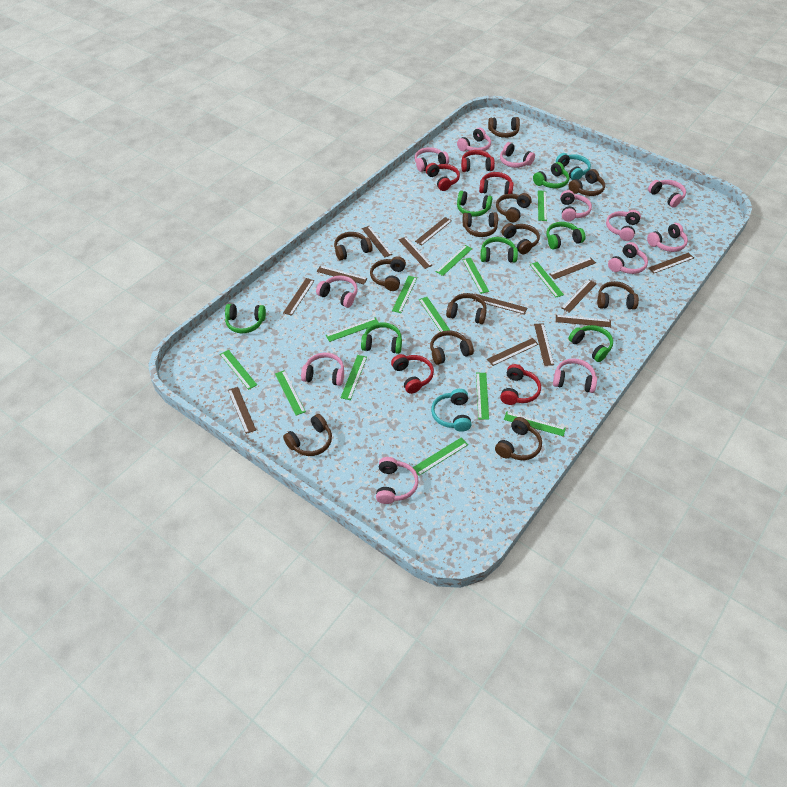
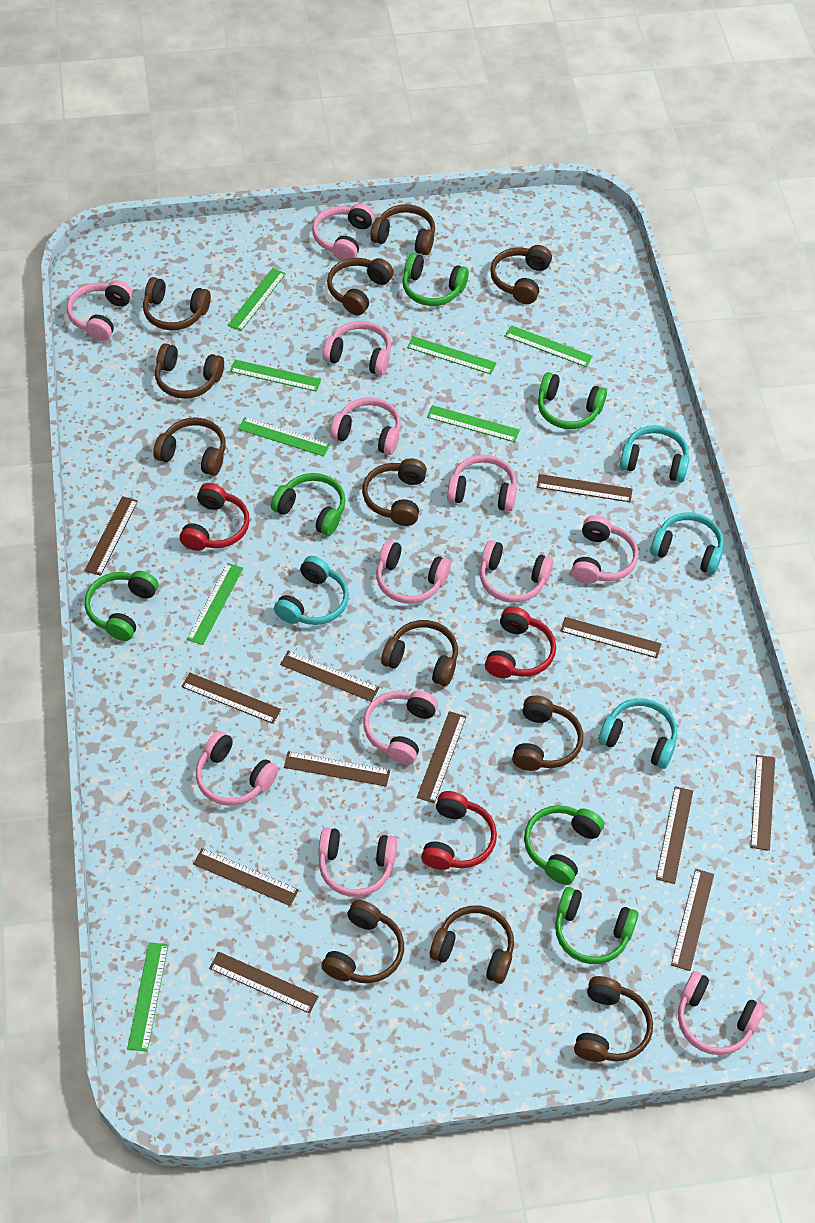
brown ruler: [228,387,256,434] [283,278,315,316] [317,266,368,284] [362,226,392,257] [399,237,433,269] [415,217,452,245] [473,294,527,314] [487,338,538,366] [534,323,554,366] [549,257,596,280] [556,315,611,327] [561,279,597,313] [648,253,694,274] = 13 -> [85,496,138,576] [181,673,281,724] [193,848,299,906] [209,951,319,1014] [280,651,379,702] [284,751,390,787] [417,711,466,803] [537,474,632,502] [561,617,661,658] [656,786,693,884] [671,869,714,971] [751,755,775,851] = 12
green headphones: [225,304,266,333] [361,323,402,354] [457,191,492,217] [481,237,518,263] [533,162,569,188] [546,222,585,249] [568,325,613,362] = 7 -> [85,571,158,641] [271,473,346,536] [402,253,469,306] [524,805,604,885] [538,372,607,429] [555,887,639,964] = 6
green ruler: [220,350,257,390] [275,370,306,416] [326,317,379,342] [341,355,367,400] [392,276,417,313] [413,438,468,476] [419,297,450,332] [436,245,472,276] [462,258,489,294] [476,373,489,420] [504,412,566,436] [530,262,564,297] [538,190,547,221] = 13 -> [127,942,168,1052] [187,563,243,645] [228,268,286,331] [230,360,321,392] [238,417,330,456] [407,336,496,374] [427,405,520,442] [505,325,593,367] = 8
red headphones: [391,354,434,394] [426,163,460,191] [461,150,495,172] [479,172,514,194] [500,364,541,405] = 5 -> [179,483,250,551] [421,791,497,870] [485,607,556,678] = 3
turquoise headphones: [431,389,471,432] [556,153,591,180] = 2 -> [274,556,349,625] [598,698,677,769] [620,425,689,483] [650,512,724,575] = 4

